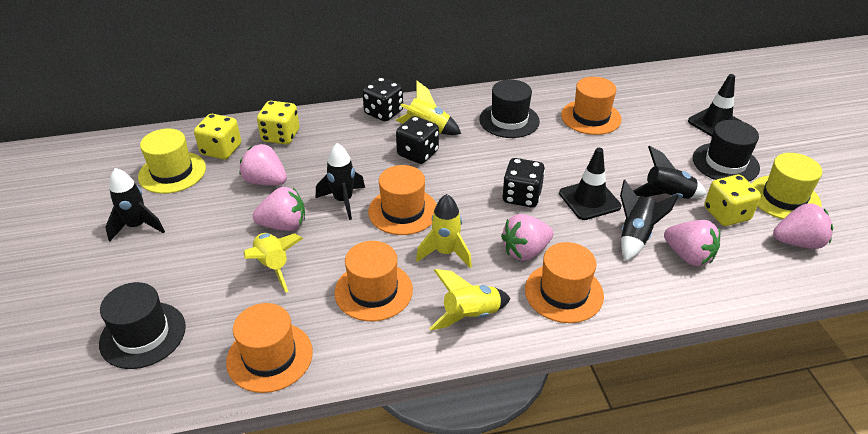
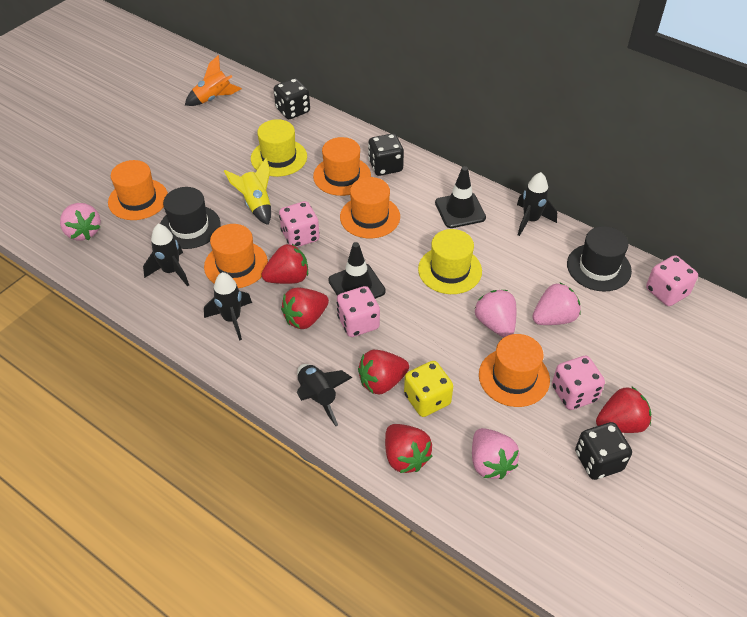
black hat: [99,282,186,369] [479,80,540,138] [693,120,760,181] = 3 -> [160,187,221,249] [567,226,632,292] = 2
orange rocket: none = 0 -> [185,55,242,106] = 1
pink dice: none = 0 -> [279,201,320,247] [337,286,380,337] [552,356,605,410] [646,255,698,306] = 4
pink strawberry: [240,144,287,185] [252,187,305,231] [501,214,553,261] [664,220,720,266] [773,203,833,249] = 5 -> [60,203,101,241] [472,428,520,479] [474,290,516,337] [532,282,581,325] = 4
red strawberry: none = 0 -> [262,244,308,284] [281,288,329,329] [358,350,409,395] [385,424,432,473] [596,386,651,433] = 5
yellow dice: [194,114,241,160] [257,101,299,144] [704,175,761,226] = 3 -> [404,361,453,417] = 1
yellow rocket: [243,233,303,292] [395,81,461,135] [416,194,472,268] [429,269,510,330] = 4 -> [224,158,271,225] = 1

